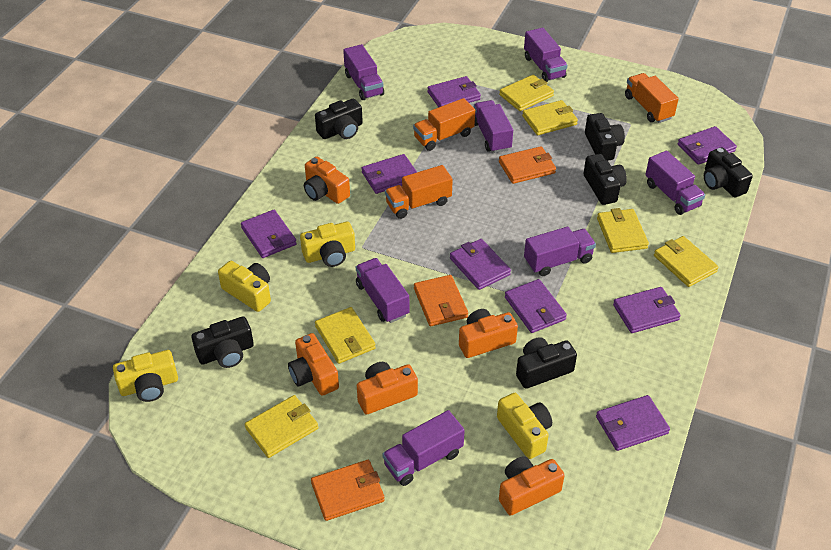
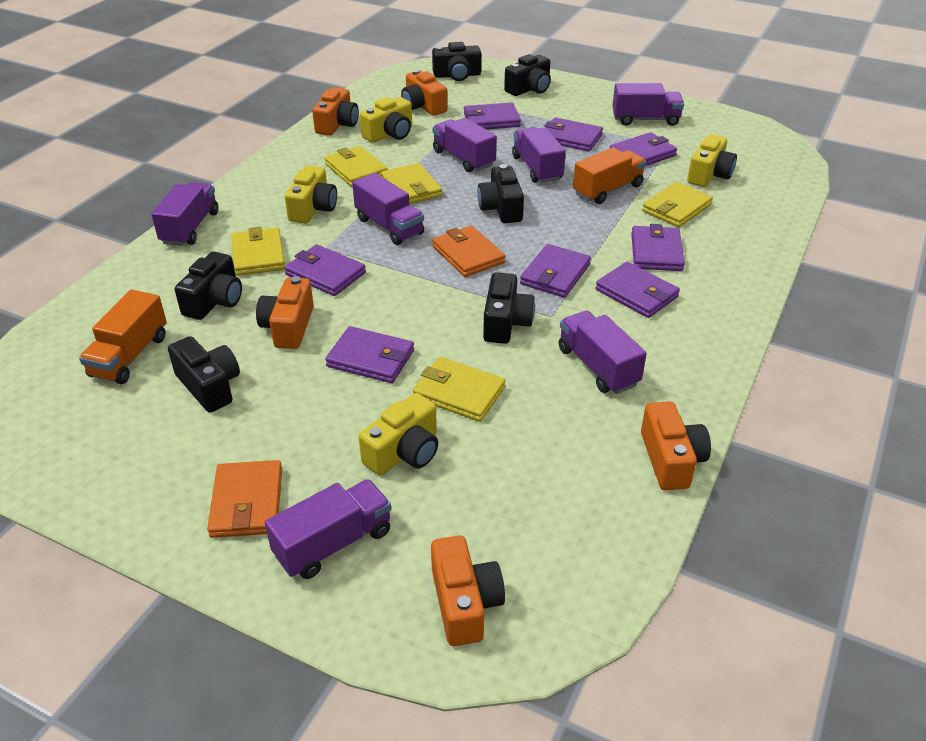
orange truck: [385,165,453,219] [413,98,475,151] [625,73,679,123] = 3 -> [79,289,167,384] [573,147,646,204] = 2
orange wallet: [311,460,384,521] [414,275,468,326] [499,146,556,184] = 3 -> [207,460,282,538] [432,226,505,277] = 2
yellow wallet: [245,395,318,458] [315,307,376,364] [499,75,554,111] [522,100,578,135] [597,208,649,253] [654,236,719,287] = 6 -> [231,227,285,276] [324,146,388,187] [381,163,442,204] [413,357,506,422] [642,182,713,227] = 5

